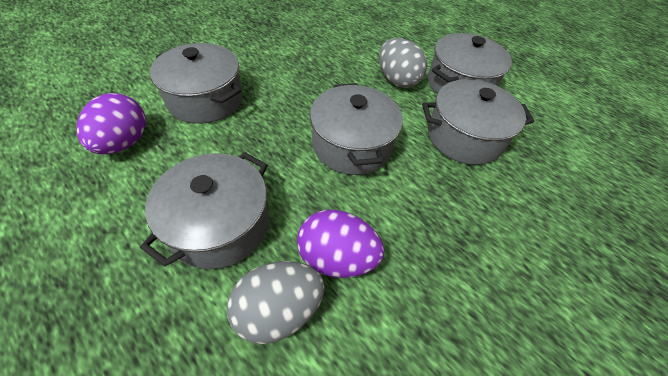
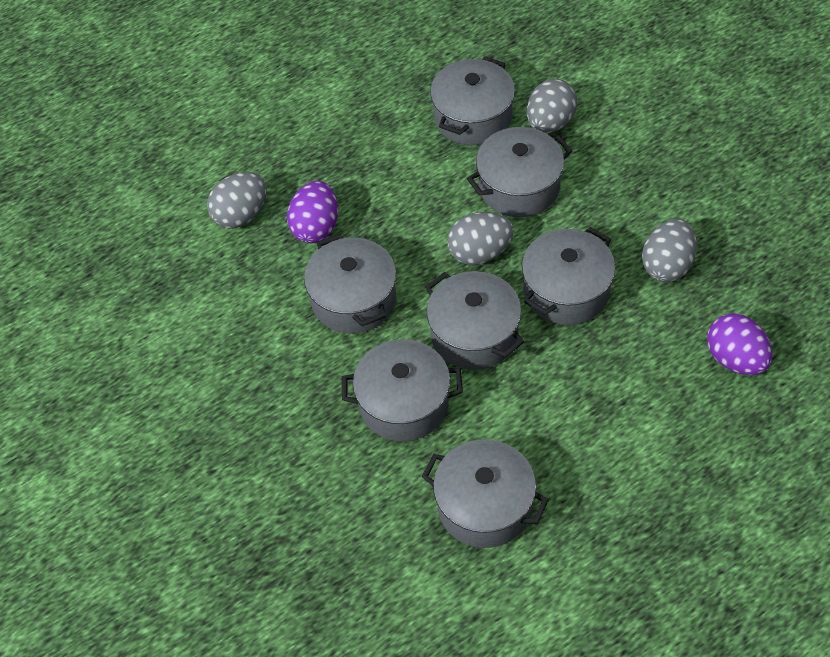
grey egg: [227,261,325,344] [379,38,427,88] = 2 -> [207,172,267,229] [447,212,514,265] [526,79,577,133] [642,219,697,282] = 4
grey pot: [140,152,269,269] [150,43,243,124] [310,83,403,175] [422,79,534,165] [428,33,512,93] = 5 -> [304,233,396,333] [342,339,463,442] [422,439,549,548] [425,271,524,370] [430,56,515,145] [467,127,572,217] [522,227,615,325] = 7

